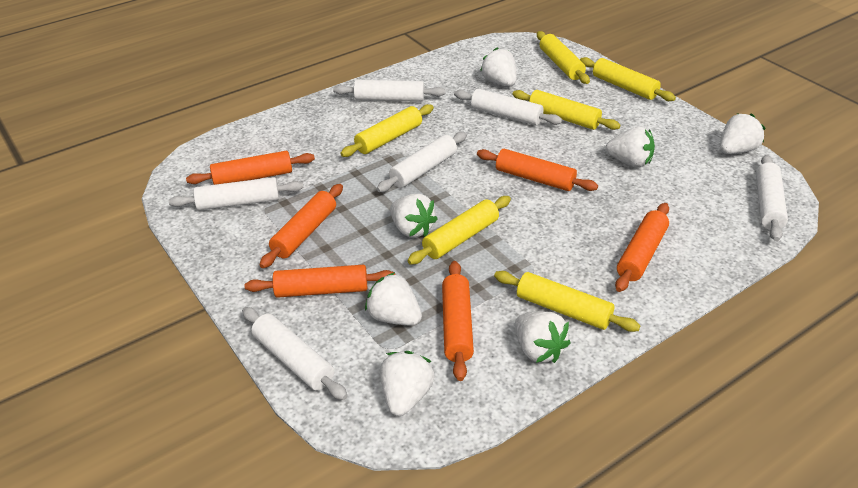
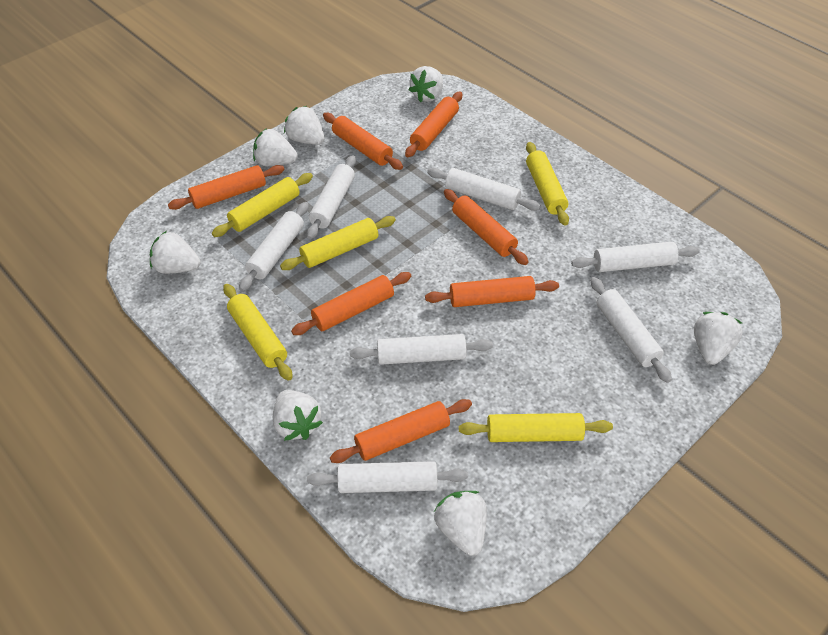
orange rolling pin: [186,151,315,185] [245,265,395,298] [259,184,343,268] [442,261,474,381] [477,149,598,191] [615,203,669,292] = 6 -> [168,165,285,210] [291,272,411,335] [323,113,403,170] [330,399,472,463] [405,91,462,157] [425,276,559,307] [444,189,529,265] = 7
white rolling pin: [169,177,304,211] [242,307,347,400] [333,80,446,102] [377,132,467,192] [454,89,562,126] [756,155,788,241] = 6 -> [239,202,309,291] [307,155,356,240] [307,461,468,493] [350,334,493,365] [427,168,541,211] [571,242,700,272] [590,277,672,383] = 7
yellow rolling pin: [340,104,434,157] [407,196,511,265] [494,271,640,332] [512,90,620,130] [537,31,590,84] [580,57,676,101] = 6 -> [212,173,313,237] [223,284,293,381] [280,216,396,270] [459,413,613,442] [526,142,569,226] = 5

